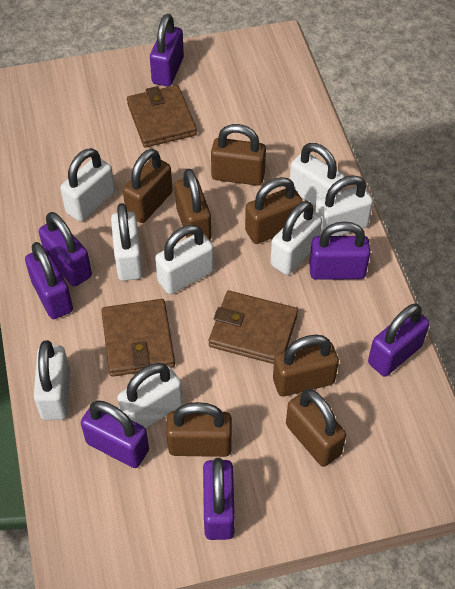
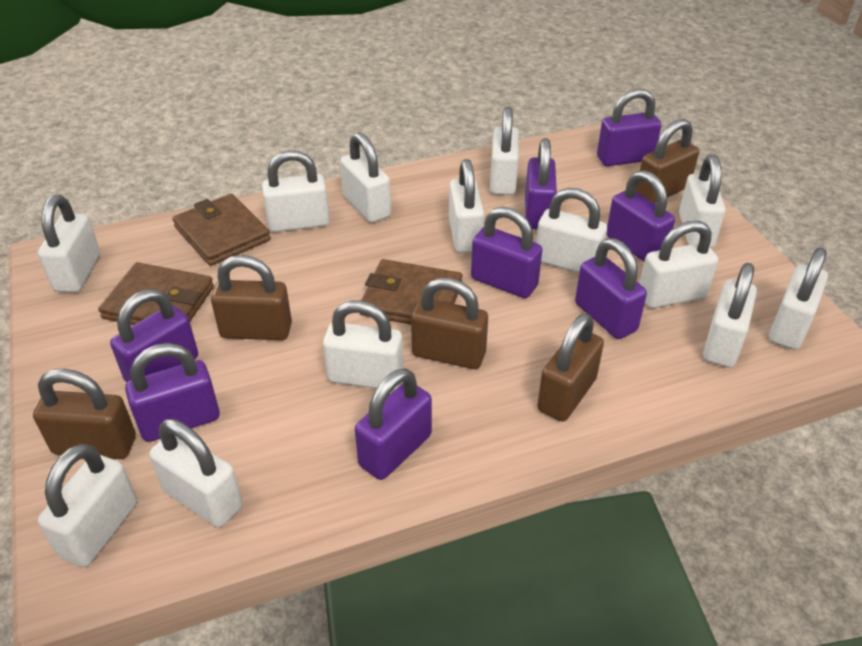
brown padlock: [123,149,172,223] [166,402,232,457] [175,169,211,240] [211,124,266,186] [245,177,303,244] [273,335,339,397] [286,389,346,467] = 7 -> [33,369,136,459] [211,255,292,340] [411,278,488,369] [537,313,604,422] [636,119,699,203] = 5
purple padlock: [25,242,73,319] [39,212,92,287] [81,400,149,468] [150,14,184,87] [203,458,235,540] [309,221,370,280] [368,304,430,377] = 7 -> [110,289,198,382] [125,343,220,442] [355,368,432,480] [471,206,542,298] [525,138,557,229] [575,238,647,339] [597,89,661,166] [606,170,675,262] = 8
white padlock: [34,340,70,420] [60,148,115,222] [111,203,143,281] [117,363,183,428] [155,225,214,294] [270,201,322,275] [290,143,345,206] [314,175,373,236] = 8 -> [38,195,100,293] [38,444,137,567] [149,419,243,527] [262,150,330,232] [323,300,403,390] [340,132,391,223] [449,159,484,253] [490,107,519,195] [536,188,607,273] [640,221,718,308] [679,155,726,248] [703,263,757,368] [769,247,828,350] = 13

